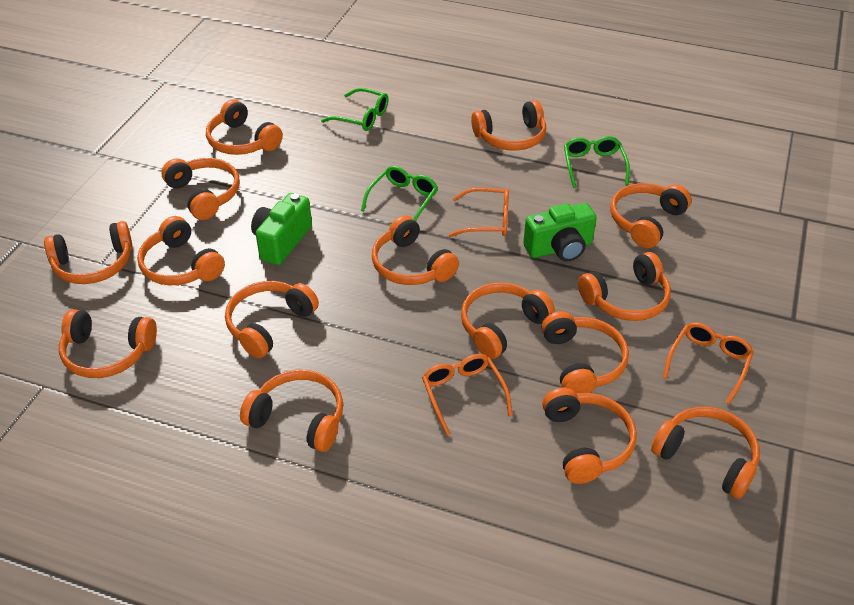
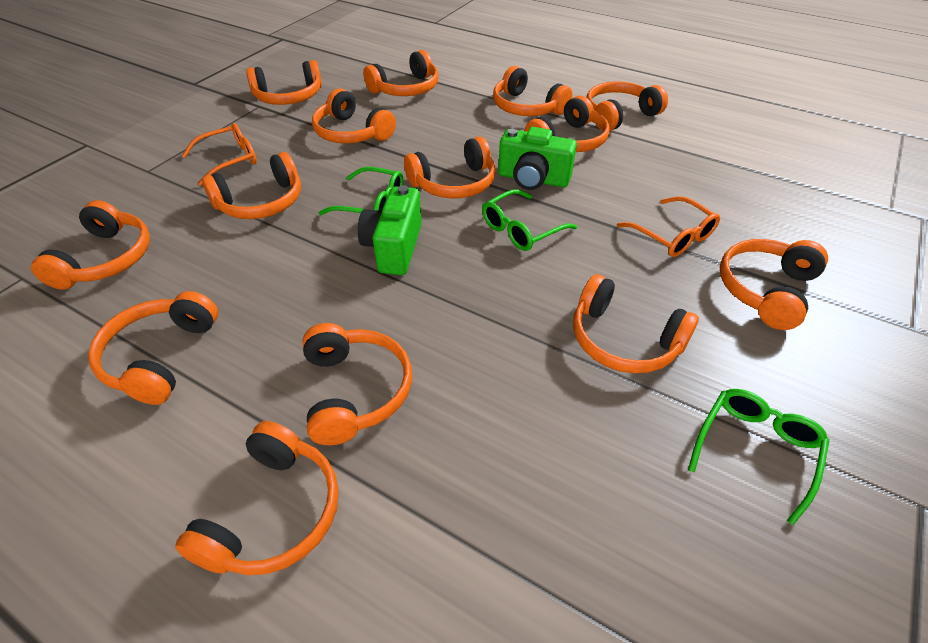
orange glasses: [422,354,513,436] [449,187,509,237] [663,322,754,404] = 3 -> [182,123,257,186] [617,196,720,257] = 2
orange headphones: [44,221,133,284] [59,309,157,378] [137,216,225,285] [161,158,240,220] [206,99,283,155] [225,281,319,358] [240,370,343,452] [372,215,459,285] [461,282,555,359] [471,100,546,151] [541,311,629,394] [542,387,637,484] [578,252,671,321] [610,183,691,248] [651,407,760,499] = 15 -> [31,200,150,290] [88,291,218,405] [175,421,339,575] [202,152,301,219] [246,60,322,105] [303,323,412,445] [312,89,396,143] [363,50,439,96] [404,136,496,198] [493,66,572,116] [524,96,610,152] [573,274,699,373] [586,81,668,131] [720,239,828,330] = 14

